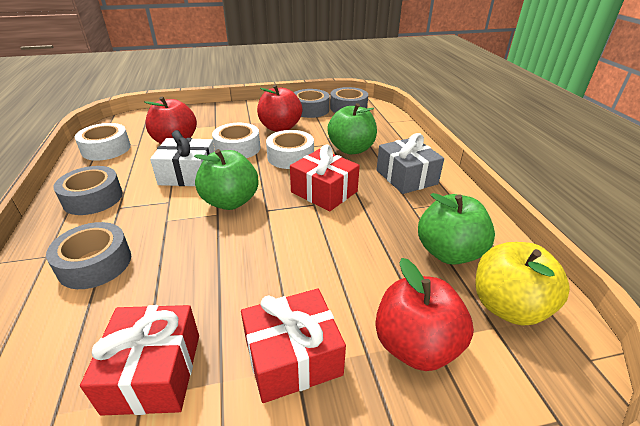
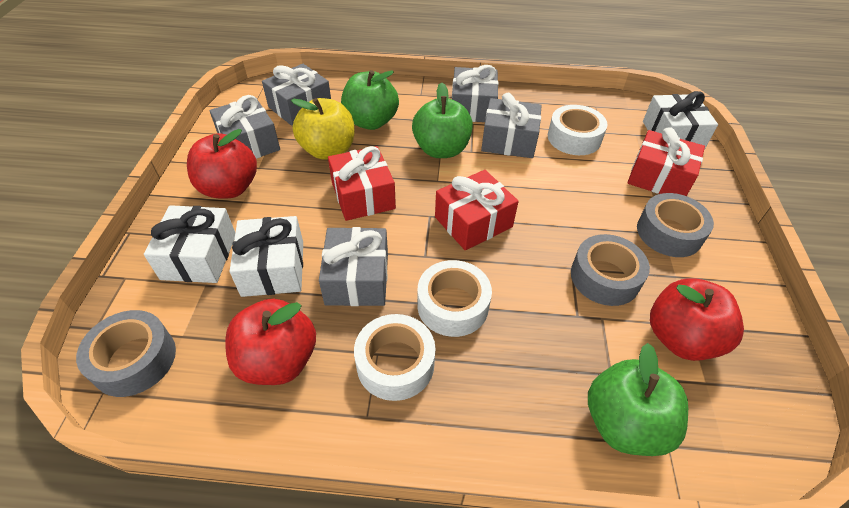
grey gift: [377,133,444,194] = 1 -> [210,95,280,159] [262,64,331,126] [319,227,388,306] [452,65,498,122] [481,93,542,158] = 5
grey tape: [46,222,131,289] [53,166,123,215] [294,89,329,118] [330,87,368,113] = 4 -> [76,310,176,397] [571,234,650,306] [637,193,714,257] = 3
white gift: [150,130,215,186] = 1 -> [144,205,235,283] [229,216,303,297] [643,91,718,150] = 3

